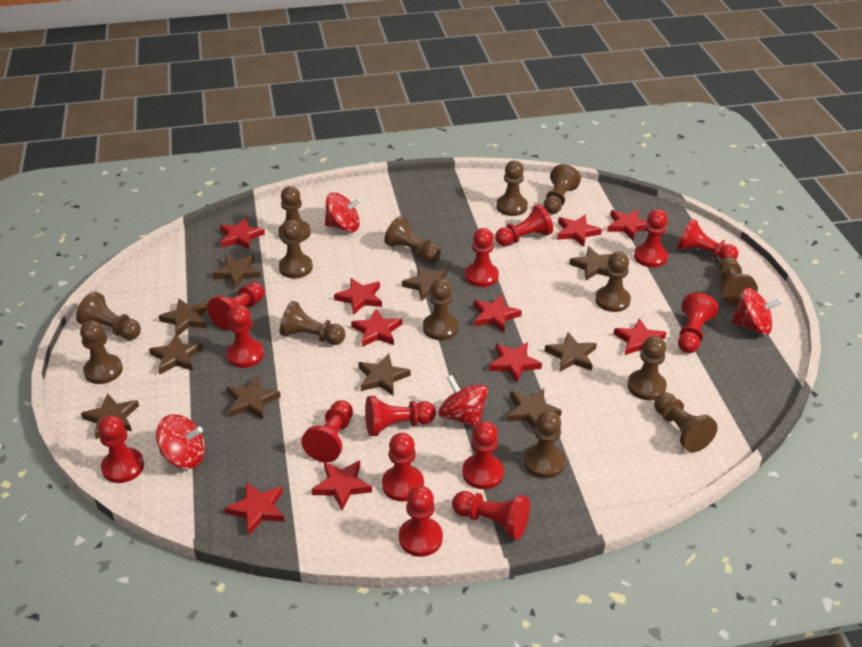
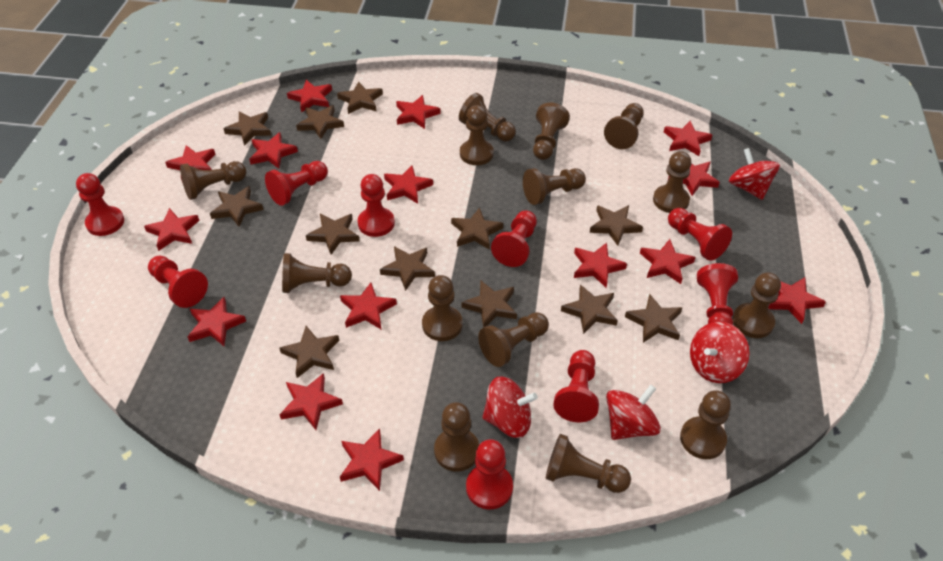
brown star: [81,393,139,439] [149,334,203,374] [159,299,208,335] [212,255,261,288] [226,376,281,419] [359,353,411,396] [402,265,446,301] [506,388,562,430] [545,332,597,372] [569,246,611,281] = 10 -> [210,186,264,227] [223,112,272,146] [280,326,339,378] [296,105,344,139] [306,214,360,255] [337,81,383,114] [380,246,435,291] [451,207,503,250] [461,280,517,328] [561,285,618,334] [590,205,643,246] [625,294,682,343] = 12
red pawn: [98,415,144,483] [207,282,264,330] [226,305,264,368] [301,400,353,463] [365,396,436,436] [382,433,424,502] [399,486,443,557] [452,491,530,540] [462,421,504,489] [465,228,499,287] [495,204,553,246] [634,209,668,268] [677,218,738,260] [678,293,719,353] = 14 -> [76,173,124,236] [148,256,208,308] [265,161,328,206] [358,174,395,237] [466,439,513,510] [491,210,537,267] [553,350,599,422] [668,208,732,261] [697,263,738,325] = 9
red star: [220,218,265,250] [224,482,285,536] [311,460,372,510] [334,278,382,315] [351,309,402,347] [473,295,522,332] [489,342,542,383] [557,215,602,247] [607,209,647,240] [614,318,666,355] = 10 -> [144,208,200,251] [165,145,216,183] [188,297,246,346] [249,132,298,169] [279,373,343,430] [287,80,332,113] [340,283,397,329] [340,428,404,491] [384,165,433,204] [396,95,441,129] [574,243,627,288] [640,239,695,284] [664,121,712,156] [668,162,720,196] [768,277,826,324] = 15

